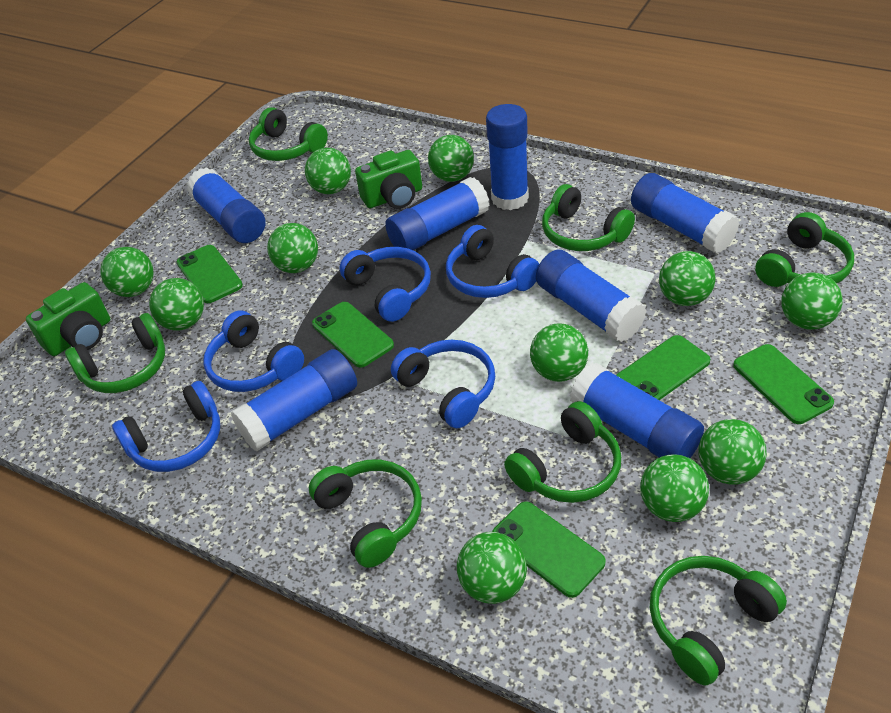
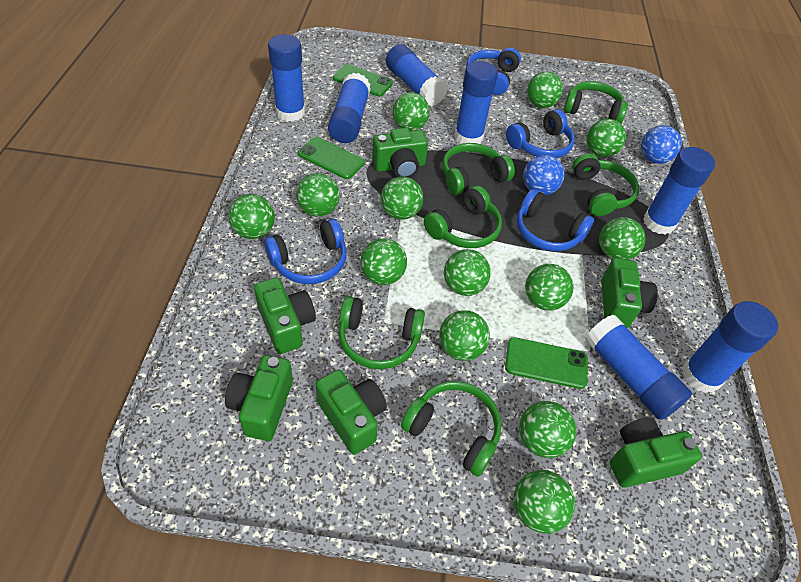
blue ball: none = 0 -> [523,155,564,195] [641,125,682,164] = 2
blue headphones: [112,381,220,472] [204,311,304,392] [339,247,431,322] [391,340,495,428] [446,225,539,298] = 5 -> [264,219,347,284] [466,48,521,95] [506,109,575,158] [516,189,594,251] = 4
green ball: [100,247,154,297] [149,278,204,331] [267,223,318,273] [305,148,351,194] [428,135,474,182] [457,532,527,604] [530,323,588,382] [640,454,709,522] [659,251,716,306] [698,419,767,485] [781,272,842,330] = 11 -> [229,194,275,239] [296,173,340,217] [361,238,407,285] [381,176,423,220] [392,92,430,131] [439,310,490,361] [444,249,491,296] [513,470,575,534] [519,401,577,458] [525,264,573,311] [527,72,563,108] [586,119,626,157] [599,217,646,260] = 13
green camera: [26,282,110,356] [355,150,422,209] = 2 -> [225,355,293,441] [254,277,316,354] [316,369,387,455] [372,128,428,178] [601,258,658,328] [610,417,702,488] = 6
green headphones: [65,313,165,393] [249,107,328,161] [309,460,422,568] [504,401,621,503] [542,184,635,251] [650,556,787,686] [755,212,854,287] = 7 -> [339,296,425,369] [401,381,502,477] [424,186,502,248] [442,143,515,195] [564,81,628,124] [572,153,639,216] = 6
green phone: [177,245,243,303] [312,302,394,368] [492,501,606,598] [616,335,710,400] [733,344,834,424] = 5 -> [298,137,365,179] [333,64,393,96] [505,337,588,389] = 3

